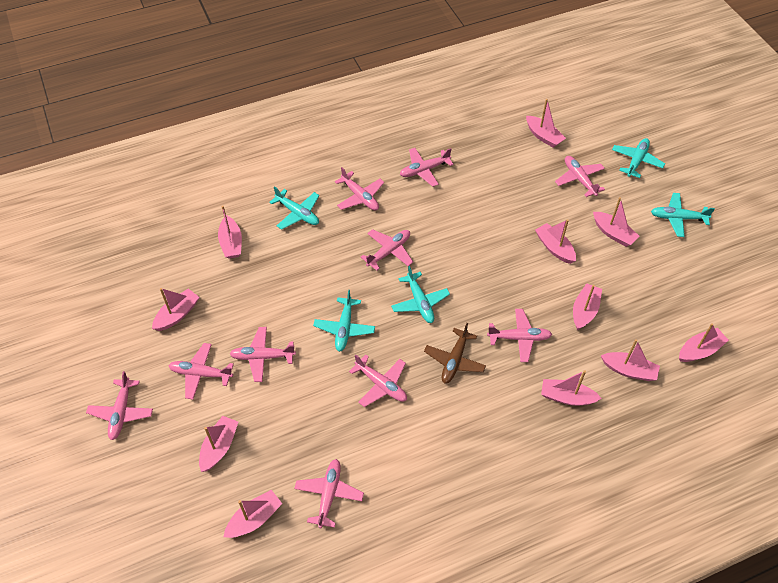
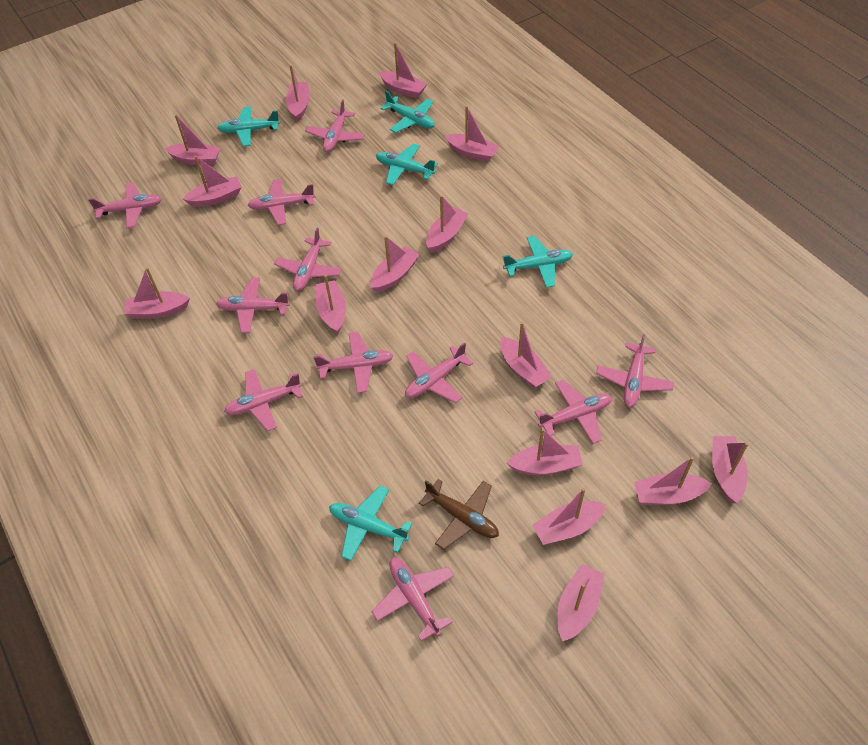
pink boat: [152,288,199,331] [199,416,238,472] [218,206,242,259] [223,490,282,538] [526,99,566,148] [535,219,576,264] [541,370,602,406] [573,283,602,330] [593,197,640,247] [601,339,660,381] [679,323,729,362] = 11 -> [124,267,190,319] [165,114,220,165] [183,156,242,207] [286,65,310,121] [316,275,346,334] [371,236,420,292] [379,42,427,98] [426,195,468,253] [445,106,499,162] [500,322,552,388] [507,428,583,475] [532,488,606,545] [557,564,604,642] [634,457,712,505] [712,436,748,503] = 15
pink plane: [86,371,153,440] [168,343,234,400] [230,327,296,382] [294,459,364,528] [335,167,384,210] [349,354,407,407] [361,229,413,271] [400,148,454,187] [487,309,552,362] [555,156,605,197] = 10 -> [88,182,161,229] [216,278,290,333] [224,369,303,431] [248,179,315,225] [274,228,342,291] [305,100,365,152] [313,332,394,393] [371,557,454,641] [405,342,473,403] [535,380,612,444] [596,334,674,408] = 11

